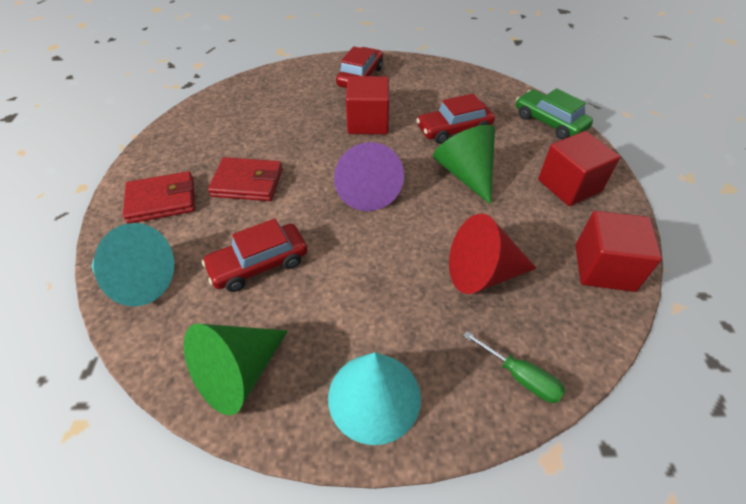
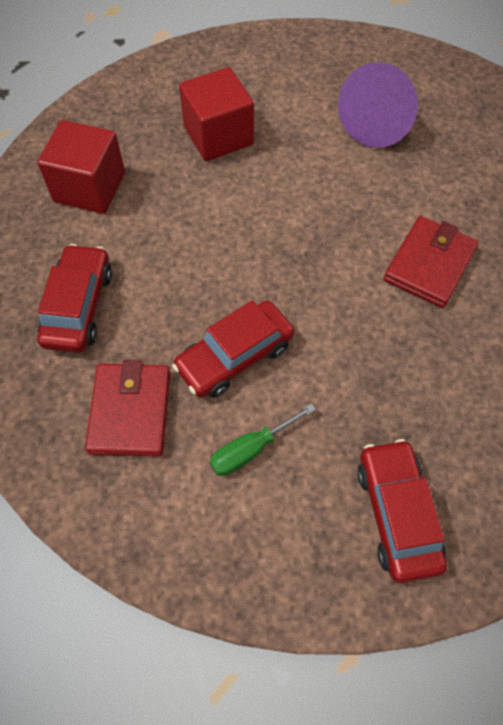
green car: [516,88,593,140] = 1 -> none = 0
green cone: [184,324,288,415] [433,125,495,205] = 2 -> none = 0
red cone: [449,214,537,294] = 1 -> none = 0
red cube: [346,76,389,134] [538,131,620,206] [575,211,662,292] = 3 -> [37,120,125,214] [179,67,254,161] = 2
turquoise cone: [92,223,174,306] [328,352,421,445] = 2 -> none = 0

